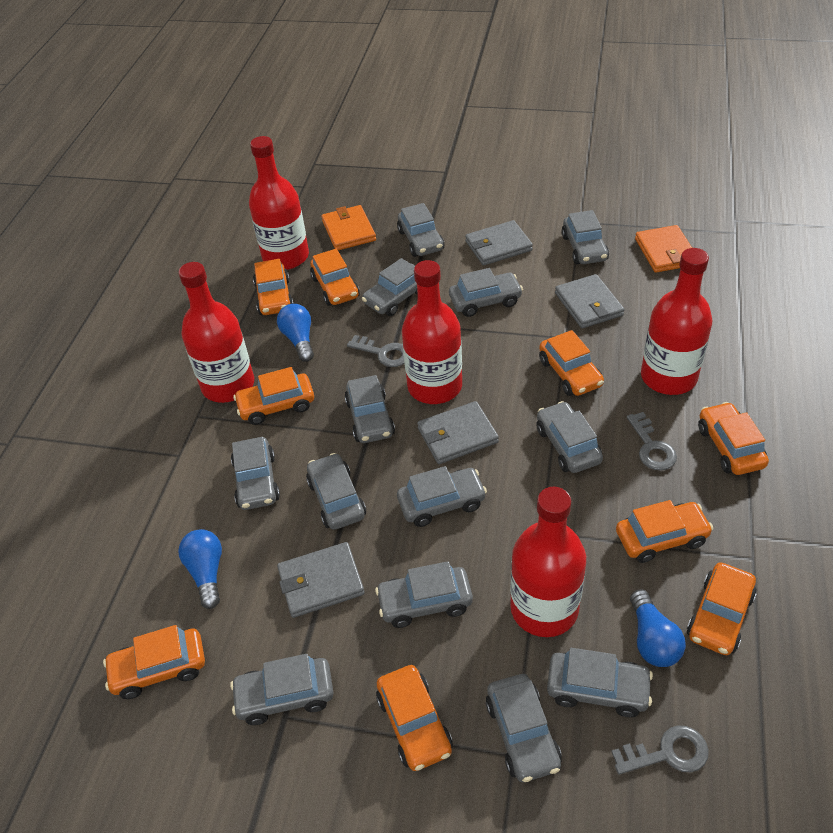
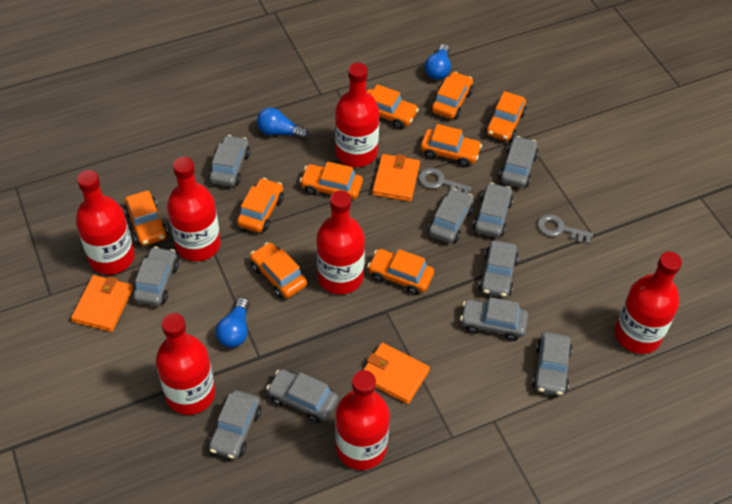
grey car: [230,654,334,725] [231,437,280,510] [306,453,366,530] [344,375,395,443] [362,258,417,316] [375,561,473,628] [397,203,444,257] [397,466,487,527] [449,268,523,317] [486,674,562,782] [536,401,603,473] [547,648,653,717] [562,210,609,264] = 13 -> [133,247,179,306] [209,135,250,187] [209,390,262,459] [266,369,338,423] [428,188,474,243] [460,297,528,341] [473,183,513,237] [479,240,518,298] [499,136,538,188] [532,332,572,396] = 10
grey key: [347,335,404,367] [611,725,709,775] [627,412,677,470] = 3 -> [418,168,472,194] [537,214,593,244] = 2
grey wallet: [277,542,365,618] [417,401,499,464] [465,220,533,266] [555,274,624,329] = 4 -> none = 0
orange wallet: [321,205,376,250] [635,225,692,273] = 2 -> [71,275,133,332] [363,343,430,404] [372,154,420,202] = 3
red bottle: [178,262,254,403] [249,136,309,270] [402,260,462,404] [510,487,586,637] [641,248,712,395] = 5 -> [76,170,135,275] [156,313,215,415] [167,157,221,261] [316,191,365,294] [335,63,379,167] [335,370,390,470] [615,252,682,354] = 7

